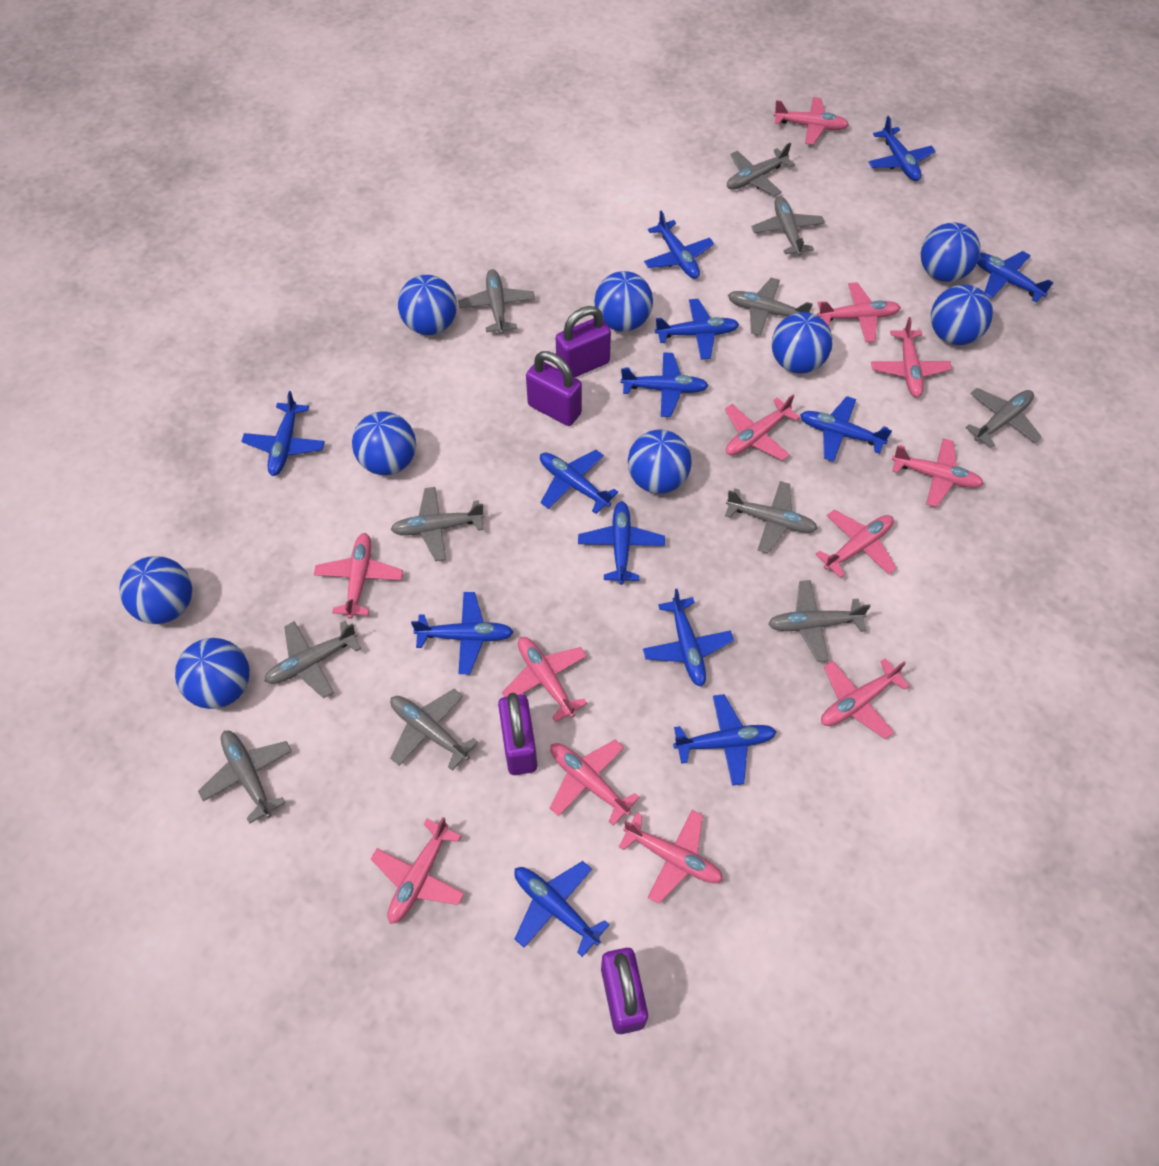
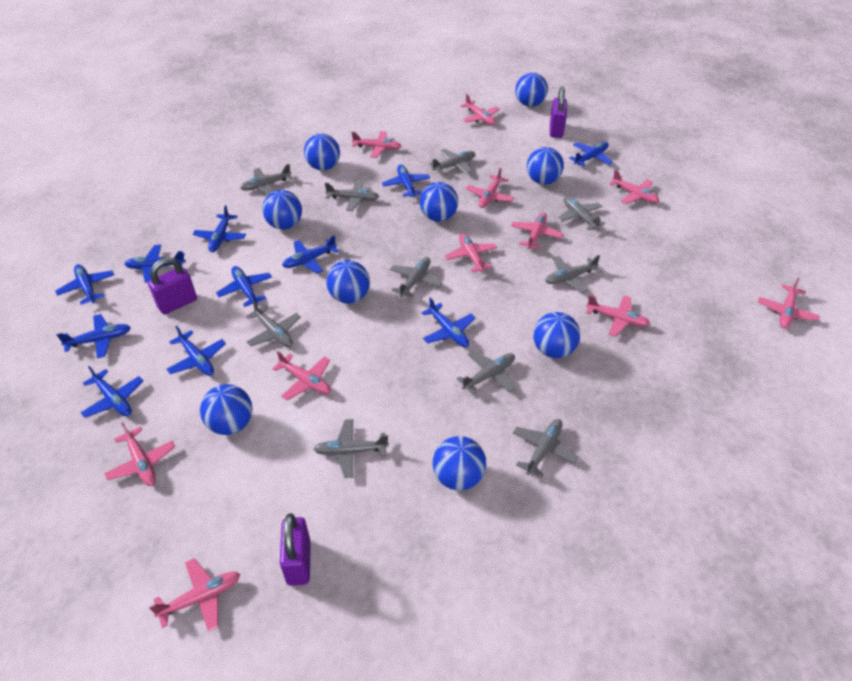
blue plane: [241,391,325,476] [411,592,513,674] [514,861,610,957] [540,450,618,514] [578,501,665,585] [621,352,709,417] [643,589,734,687] [644,211,714,279] [655,299,739,360] [673,694,777,786] [800,396,892,462] [868,116,936,181] [977,251,1054,302] = 13 -> [55,264,114,305] [57,314,131,358] [81,366,143,418] [124,245,186,283] [167,326,226,376] [193,205,246,252] [216,266,272,307] [282,235,339,274] [382,165,430,197] [422,297,476,347] [569,142,613,167] = 11
grey plane: [198,731,292,824] [265,621,361,698] [390,487,485,561] [390,689,478,771] [458,269,535,334] [725,481,818,553] [727,143,795,196] [728,278,813,335] [751,196,825,256] [768,580,871,662] [965,388,1042,448] = 11 -> [240,164,293,195] [246,300,301,347] [313,419,389,478] [325,180,379,211] [390,257,443,298] [429,149,475,174] [457,350,515,395] [513,419,578,478] [545,255,602,293] [557,196,605,230] = 10
pink plane: [314,533,403,619] [371,817,465,924] [502,637,587,723] [550,740,640,826] [619,810,723,904] [725,395,800,461] [773,97,849,145] [816,509,896,578] [817,282,901,342] [821,658,910,739] [871,317,952,397] [892,438,984,507] = 12 -> [104,422,175,486] [149,558,240,632] [272,351,331,400] [352,131,401,158] [445,233,497,272] [460,94,500,125] [466,167,514,208] [511,213,563,249] [586,295,650,337] [609,170,659,204] [758,277,820,328] = 11
purple padlock: [498,693,537,775] [526,351,582,426] [556,306,611,378] [601,948,648,1034] = 4 -> [148,257,197,315] [280,513,311,586] [550,86,567,138] = 3

